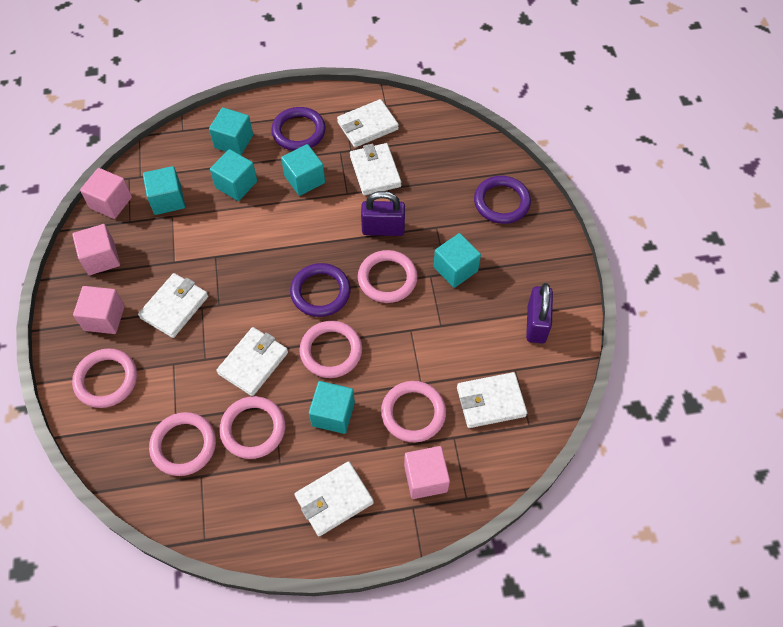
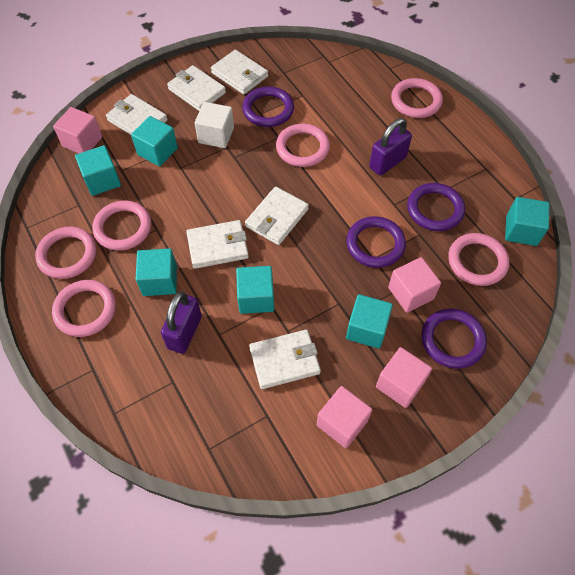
purple ring: [271,107,326,151] [290,263,351,317] [474,176,531,224] = 3 -> [242,87,294,127] [346,216,406,268] [407,183,465,231] [421,309,487,369] = 4
white cube: none = 0 -> [195,102,234,148] = 1

